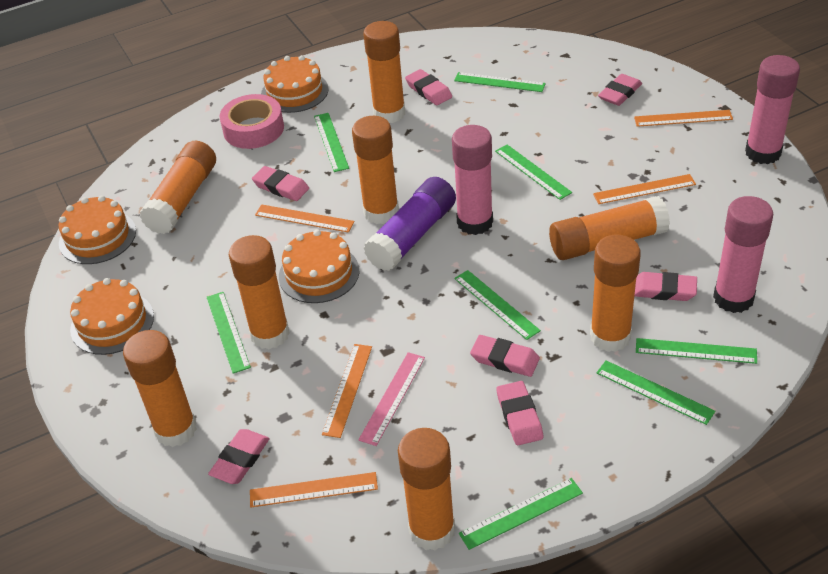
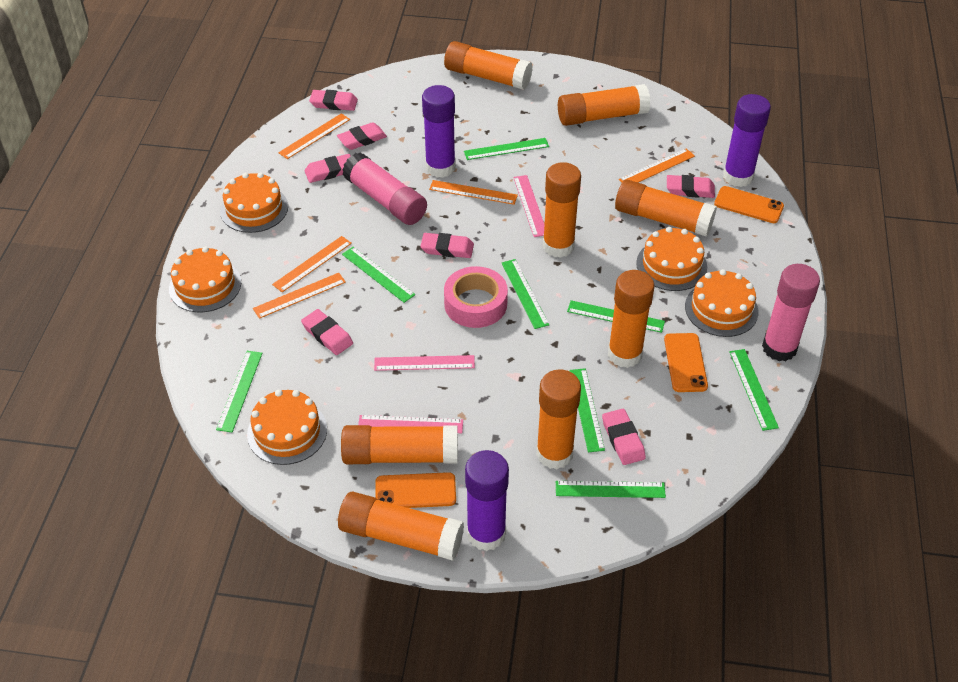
orange cake: [58,195,136,264] [70,278,154,355] [261,55,329,113] [279,230,359,303] = 4 -> [169,247,241,312] [220,172,288,233] [247,390,327,465] [636,227,707,291] [685,269,759,337] = 5
orange phone: none = 0 -> [375,472,456,508] [664,333,708,392] [714,186,784,223] = 3
pink glue stick: [452,125,493,235] [713,196,773,313] [745,55,800,164] = 3 -> [342,152,427,225] [762,264,820,361] = 2
pink ruler: [358,352,425,446] = 1 -> [358,415,463,433] [374,355,475,371] [513,175,544,237] = 3
purple glue stick: [364,177,456,271] = 1 -> [422,85,456,178] [465,450,509,551] [723,94,771,187] = 3

